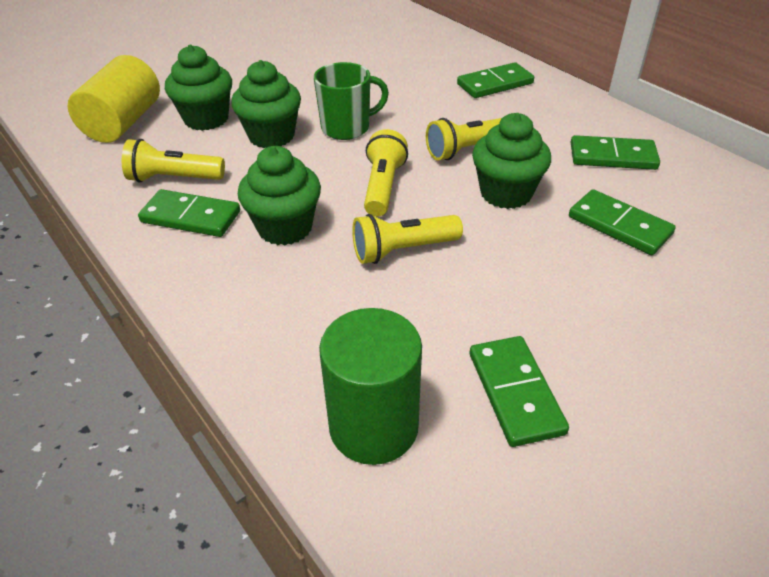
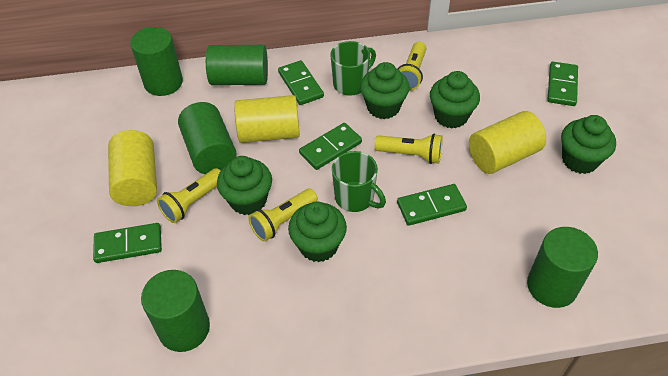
green cupcake: [165,45,232,131] [231,60,301,148] [238,146,321,245] [472,113,551,209] = 4 -> [217,156,272,215] [288,201,347,262] [360,62,410,119] [430,71,480,128] [561,115,616,174] = 5
green cylinder: [319,308,422,465] = 1 -> [130,27,183,96] [141,270,210,352] [178,102,237,174] [206,45,268,85] [527,227,598,308] = 5
green mug: [314,62,389,140] = 1 -> [330,41,376,96] [332,151,386,212] = 2
yellow cylinder: [68,55,160,143] = 1 -> [108,130,157,206] [234,95,300,143] [469,111,546,174] = 3

